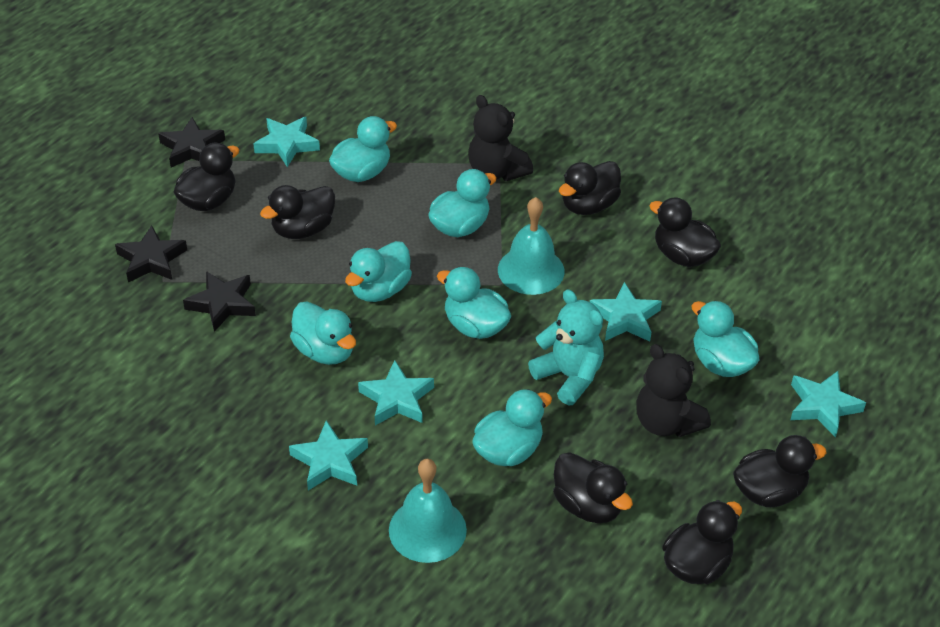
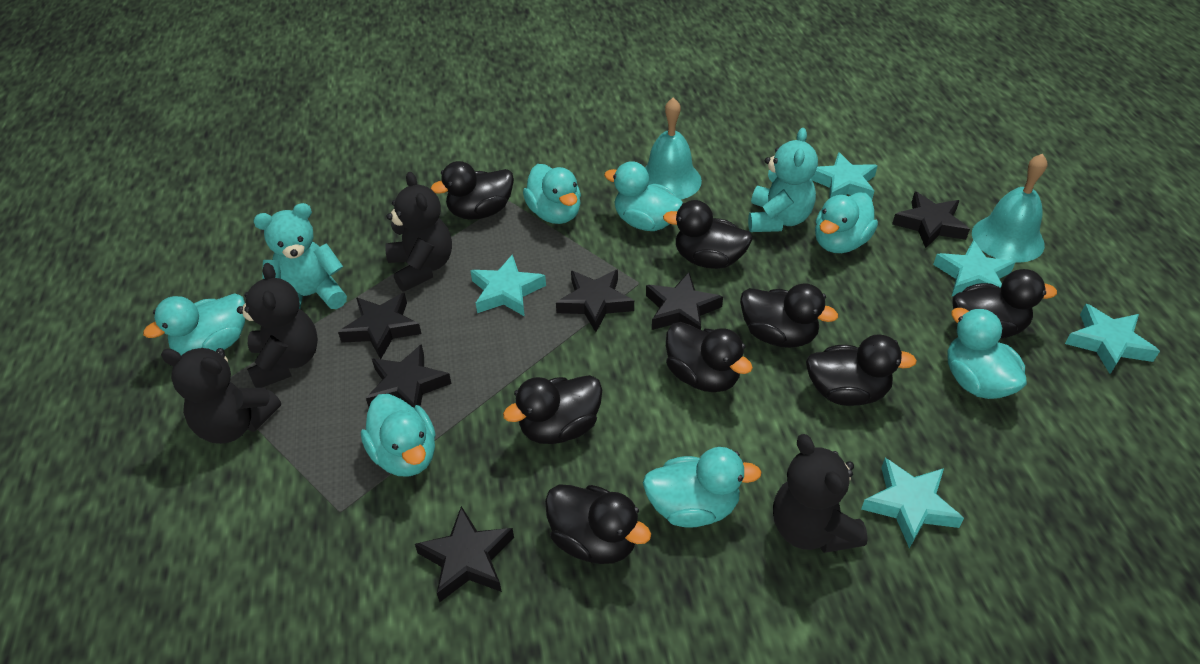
black duck: [173,143,239,211] [260,185,335,239] [553,452,633,523] [559,161,621,215] [649,198,721,267] [662,500,742,584] [733,435,827,507] = 7 -> [431,161,514,220] [503,375,602,444] [545,484,651,564] [663,200,753,269] [666,322,753,392] [740,284,838,348] [806,334,917,406] [953,269,1057,339] = 8
black star: [115,225,187,282] [158,117,225,167] [183,271,256,332] = 3 -> [338,292,422,359] [366,344,452,408] [415,506,514,602] [556,269,634,332] [646,272,723,330] [892,192,970,248] = 6
black teddy bear: [468,95,533,181] [636,344,711,437] = 2 -> [161,348,281,444] [237,263,318,388] [385,172,452,292] [773,434,868,553] = 4
turquoise teddy bear: [528,289,604,405] = 1 -> [253,203,347,309] [748,128,818,232] = 2

